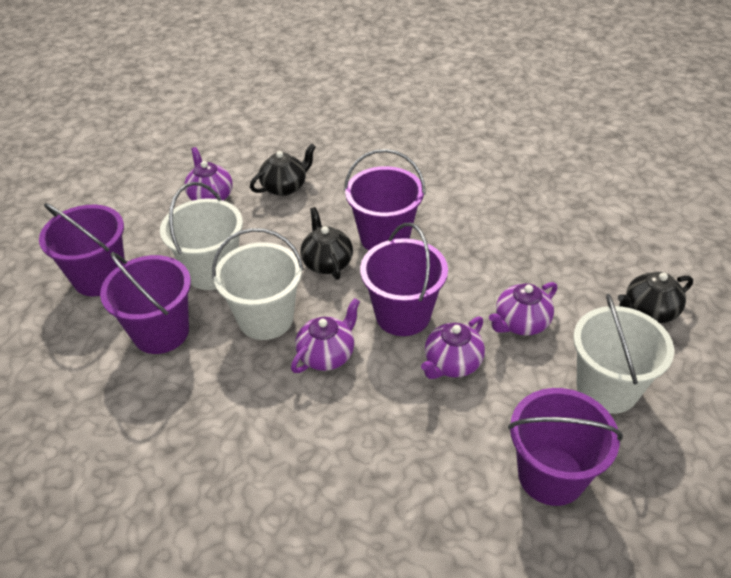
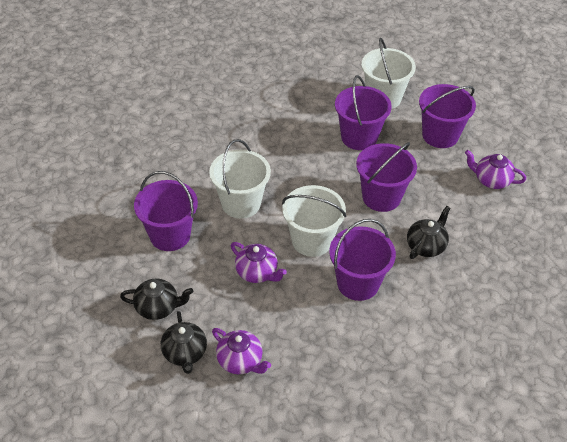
purple teapot: [184,147,233,201] [291,298,360,373] [421,316,485,379] [489,282,557,336] = 4 -> [212,328,271,374] [231,242,287,283] [465,150,526,189] = 3

